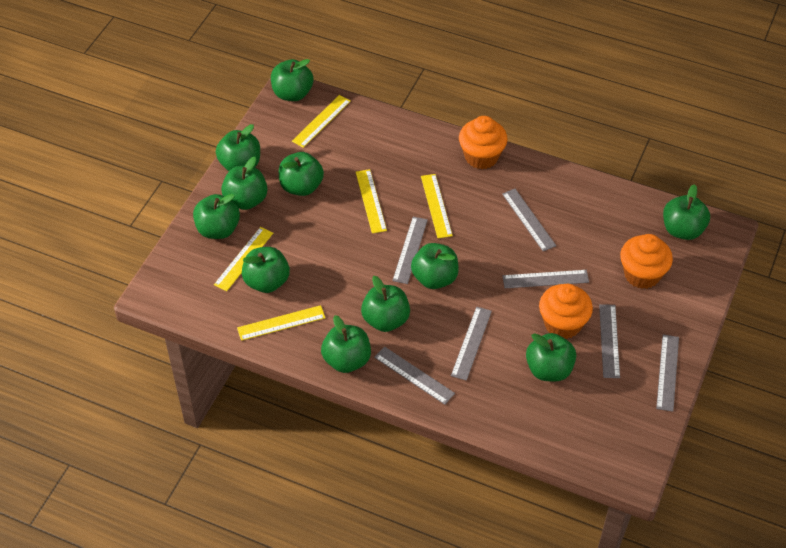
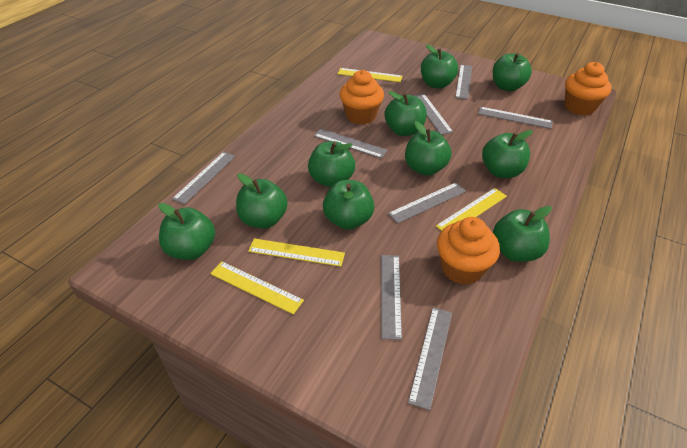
green apple: [193,194,240,239] [216,124,260,171] [221,157,268,210] [242,247,290,293] [271,59,314,101] [279,152,324,196] [321,315,371,373] [361,276,410,332] [411,243,459,289] [526,333,576,382] [663,184,710,240] = 11 -> [159,203,215,260] [236,174,288,229] [308,141,355,187] [323,180,374,230] [385,91,427,136] [405,121,451,176] [421,44,458,89] [482,130,533,178] [493,53,532,91] [493,206,552,262] = 10
grey ruler: [374,346,455,405] [392,217,428,284] [451,307,492,381] [502,189,556,251] [502,270,589,288] [599,304,620,378] [656,335,679,412] = 7 -> [172,152,235,204] [314,129,388,158] [381,255,402,340] [388,183,466,224] [408,307,452,410] [415,94,453,135] [455,65,472,99] [478,107,553,129] = 8
yellow ruler: [214,227,273,291] [237,305,325,341] [292,95,351,148] [356,169,387,234] [421,174,453,238] = 5 -> [210,262,304,314] [248,238,345,267] [337,68,403,82] [436,188,507,231] = 4

